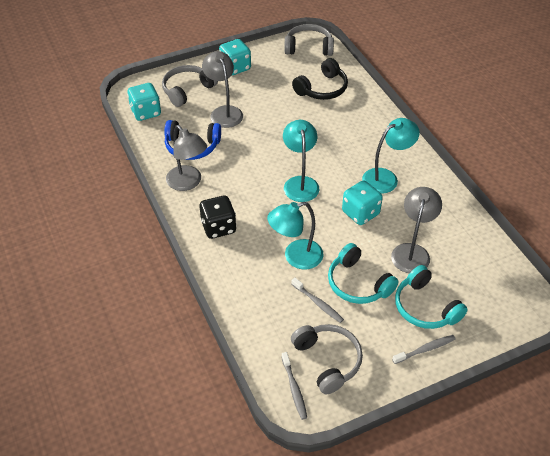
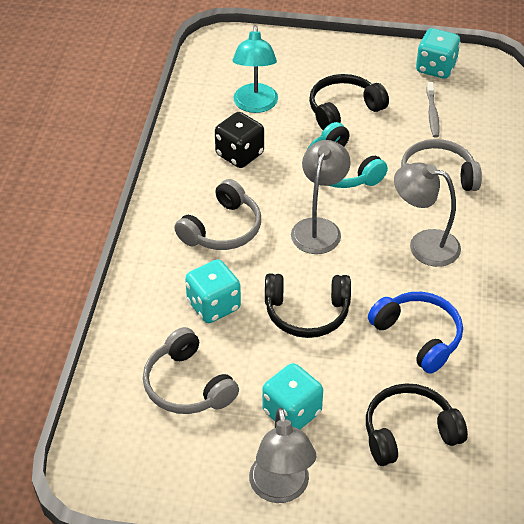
black headphones: [292,58,348,100] = 1 -> [265,273,351,338] [309,74,389,130] [366,383,468,466] = 3
grey toothbrush: [281,352,307,420] [291,278,344,323] [392,335,456,364] = 3 -> [426,82,440,137] = 1
turquoise headphones: [328,243,399,304] [395,265,468,329] = 2 -> [308,122,388,188] = 1
turquoise lamp: [267,202,323,269] [283,120,319,202] [362,118,420,194] = 3 -> [233,25,278,113] = 1

